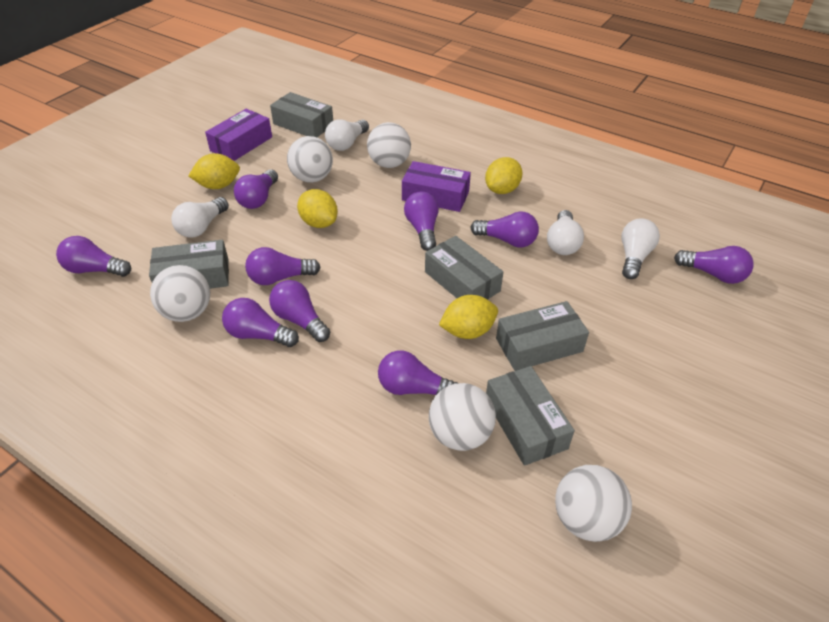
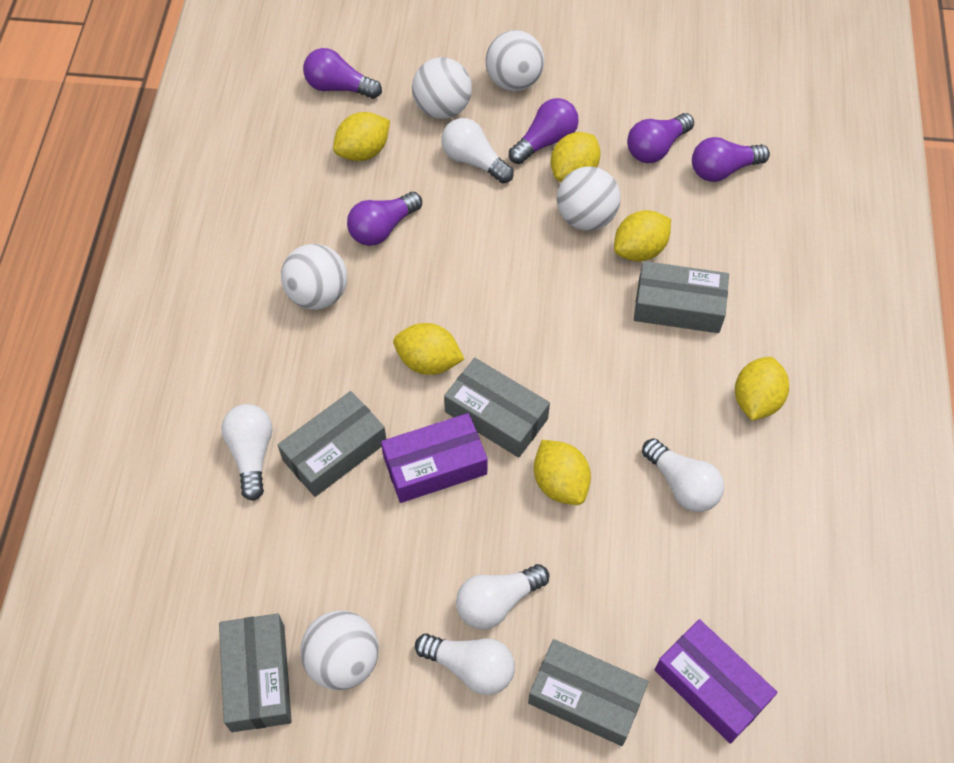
purple light bulb: [56,236,131,277] [222,298,299,347] [234,169,278,209] [245,247,321,285] [269,280,330,342] [378,350,458,395] [404,192,439,251] [470,211,539,247] [674,246,754,284] = 9 -> [303,48,382,99] [347,192,422,246] [509,98,579,164] [627,113,694,163] [692,137,770,182] = 5
white light bulb: [171,197,229,238] [325,119,369,151] [547,210,584,255] [621,218,660,279] = 4 -> [221,404,272,501] [415,633,515,695] [441,118,514,183] [456,564,549,629] [642,438,724,512] = 5
yellow lemon: [188,153,240,189] [297,189,338,228] [439,295,498,339] [485,157,523,194] = 4 -> [333,112,390,161] [393,323,464,375] [534,440,591,505] [551,132,601,182] [614,210,671,261] [735,357,789,421] = 6

